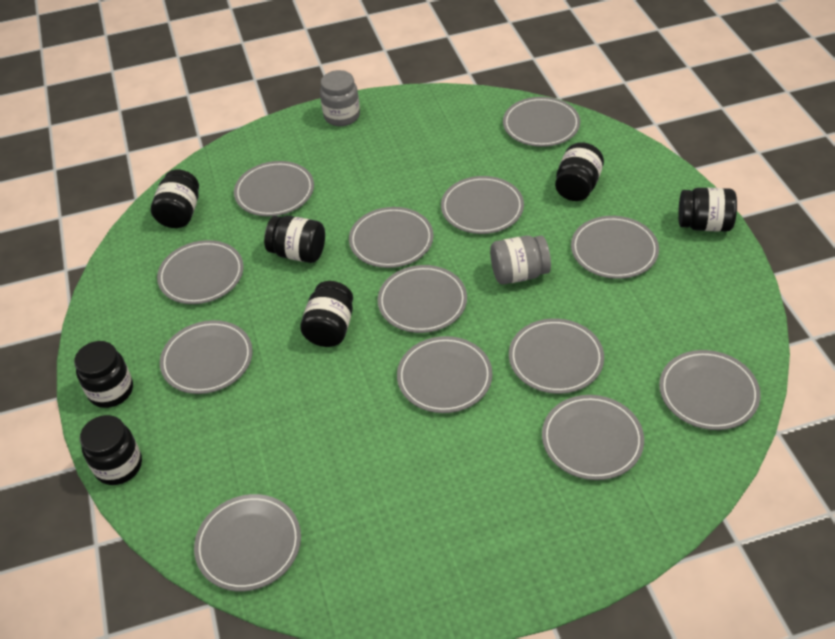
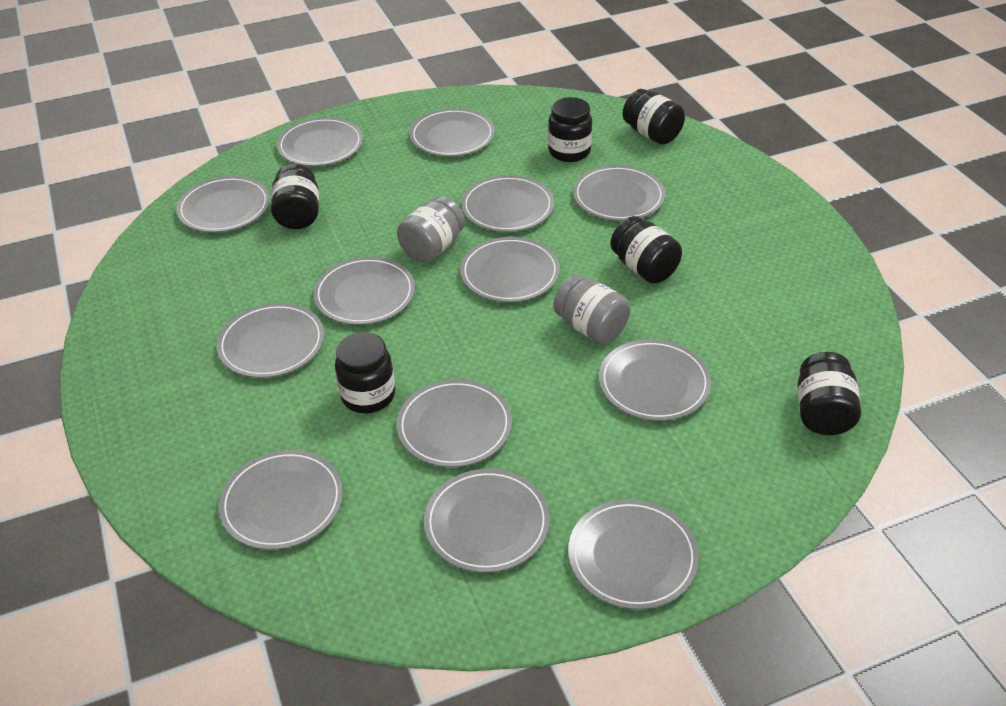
black jar: [74,341,133,408] [80,415,142,485] [151,170,199,228] [264,216,325,263] [300,281,353,347] [555,143,604,201] [678,188,737,232] = 7 -> [271,164,319,229] [335,332,395,413] [548,97,592,162] [610,216,682,284] [623,89,685,145] [797,352,861,435] = 6

